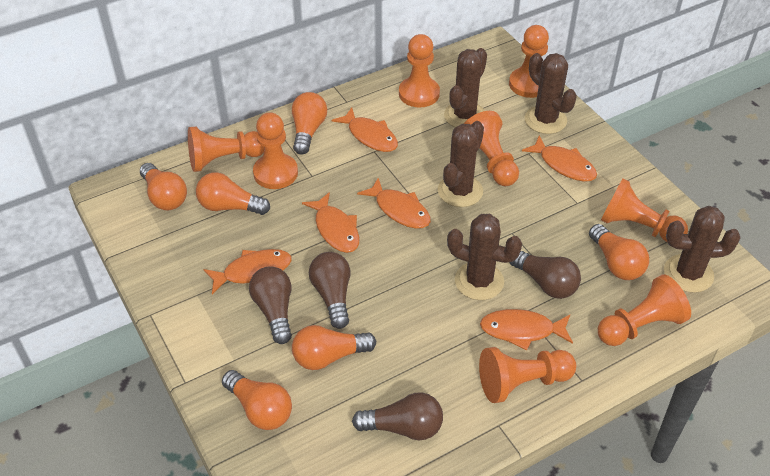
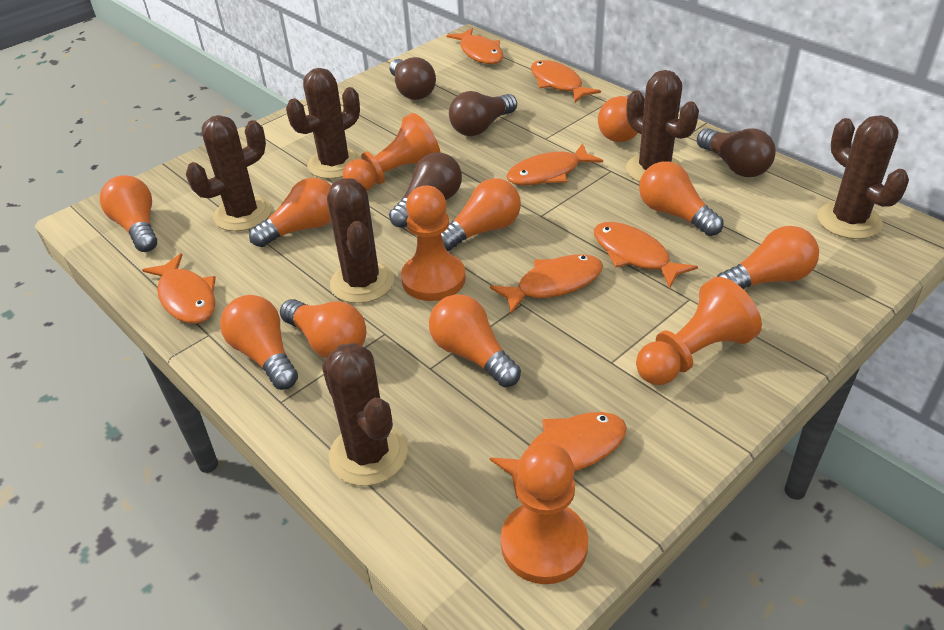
brown cactus: [438,121,484,207] [444,48,487,127] [447,214,522,300] [525,53,577,134] [664,206,741,293] = 5 -> [186,115,272,231] [286,68,361,179] [322,343,408,486] [327,178,394,303] [626,70,699,182] [817,115,909,239] = 6
orange fish: [203,249,292,294] [302,192,359,253] [331,107,398,152] [357,178,431,229] [480,309,573,350] [522,135,597,182] = 6 -> [142,253,216,324] [446,28,503,64] [490,254,603,314] [490,412,627,499] [506,143,603,185] [531,60,601,102] [594,222,698,289] = 7
orange light bulb: [140,163,187,210] [196,172,270,215] [222,370,292,430] [292,92,327,155] [292,325,376,370] [589,224,649,280] = 6 -> [100,175,157,252] [220,295,298,390] [249,178,331,247] [280,299,366,358] [429,294,521,387] [441,178,521,251] [598,94,638,142] [639,161,724,236] [717,226,819,289] = 9
orange pawn: [188,127,264,172] [253,112,298,189] [399,34,440,107] [464,111,519,186] [479,347,576,403] [509,25,549,98] [598,274,691,346] [601,178,688,243] = 8 -> [343,113,440,191] [401,186,466,301] [501,443,588,584] [636,277,762,385] = 4

